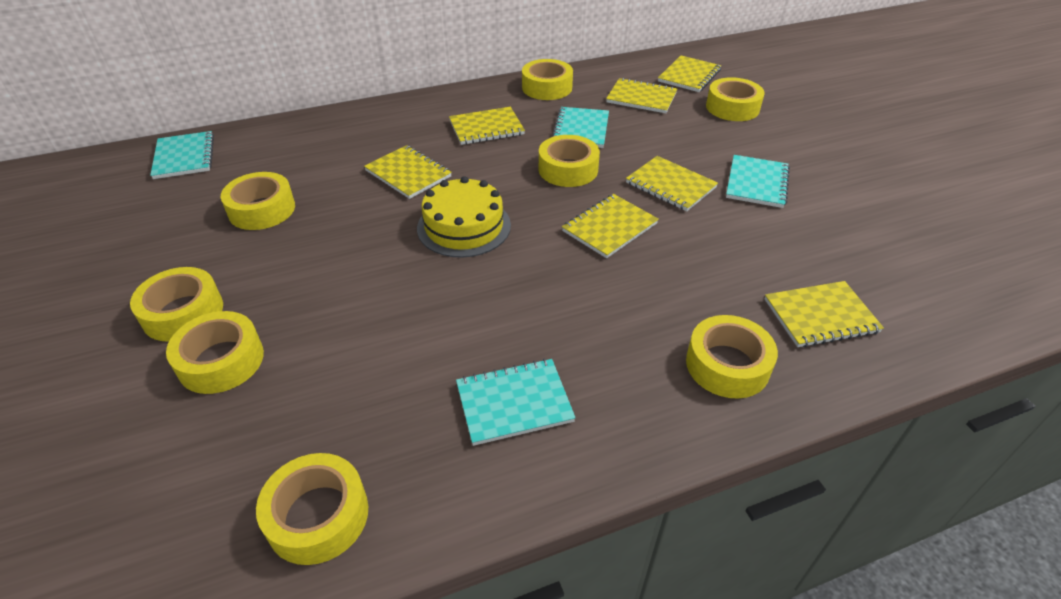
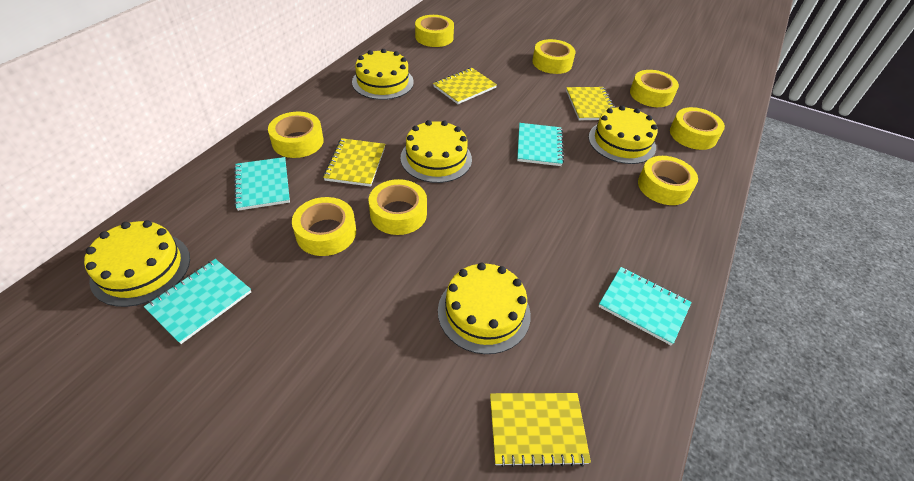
yellow cake: [417,176,511,258] = 1 -> [84,220,190,307] [352,49,414,100] [400,120,472,183] [438,263,531,354] [588,105,658,164] = 5
yellow notebook: [364,145,452,199] [449,107,525,145] [562,194,659,258] [606,78,677,113] [626,156,718,211] [658,55,721,92] [765,281,884,347] = 7 -> [323,138,385,187] [433,68,497,104] [490,393,591,467] [566,87,615,120] = 4

